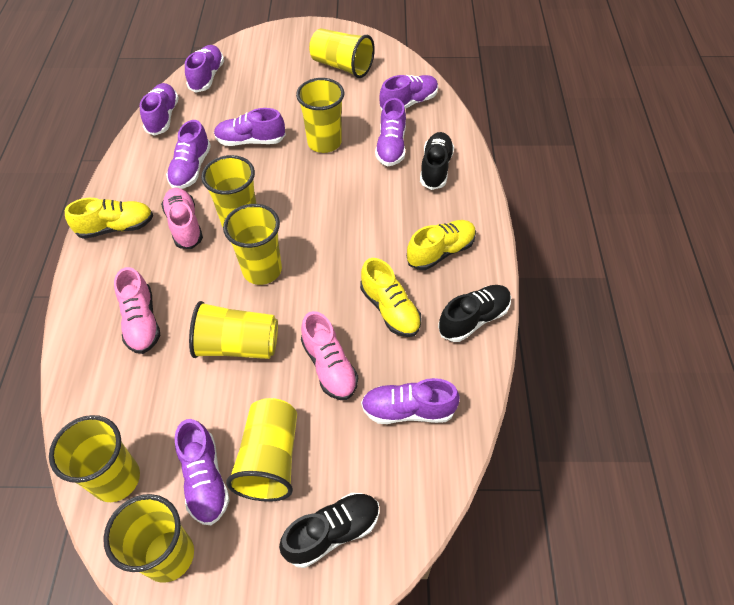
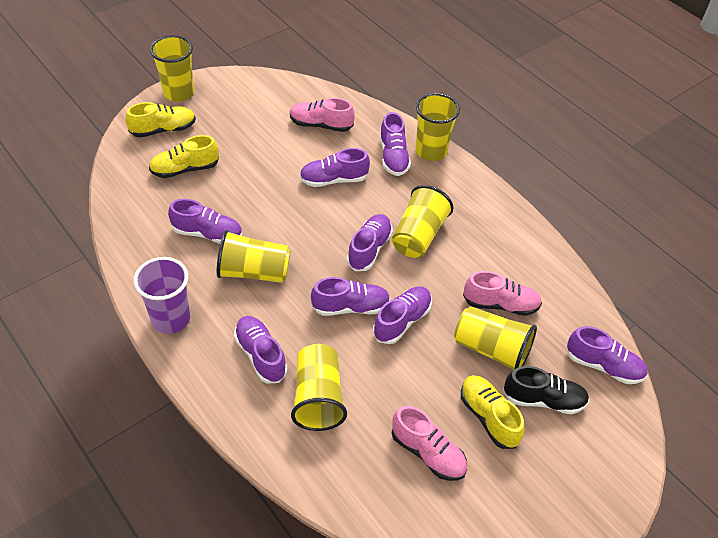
black shoe: [279,493,380,568] [420,132,454,190] [438,285,511,342] = 3 -> [503,366,589,414] = 1
purple cup: none = 0 -> [134,257,190,334] = 1
yellow cup: [49,415,140,502] [103,494,194,583] [189,301,278,359] [201,155,256,227] [223,204,282,285] [226,398,297,502] [296,78,344,153] [309,28,375,78] = 8 -> [150,35,194,102] [217,230,291,283] [291,344,347,431] [392,185,454,258] [415,93,460,161] [454,306,537,370] = 6

